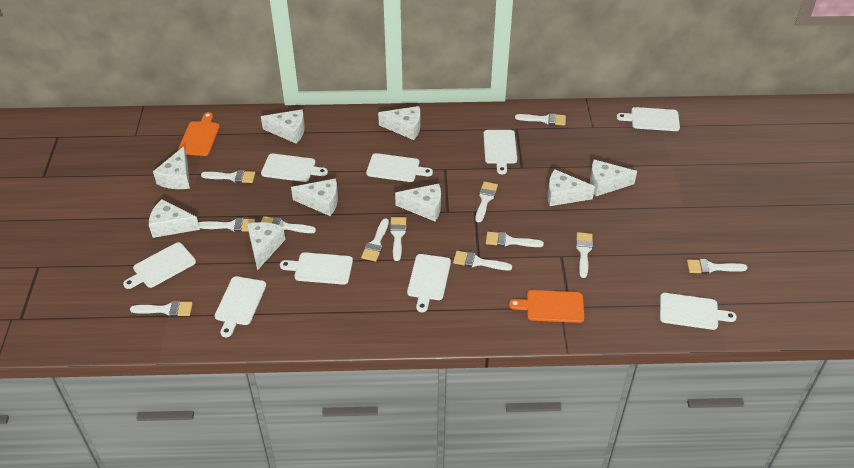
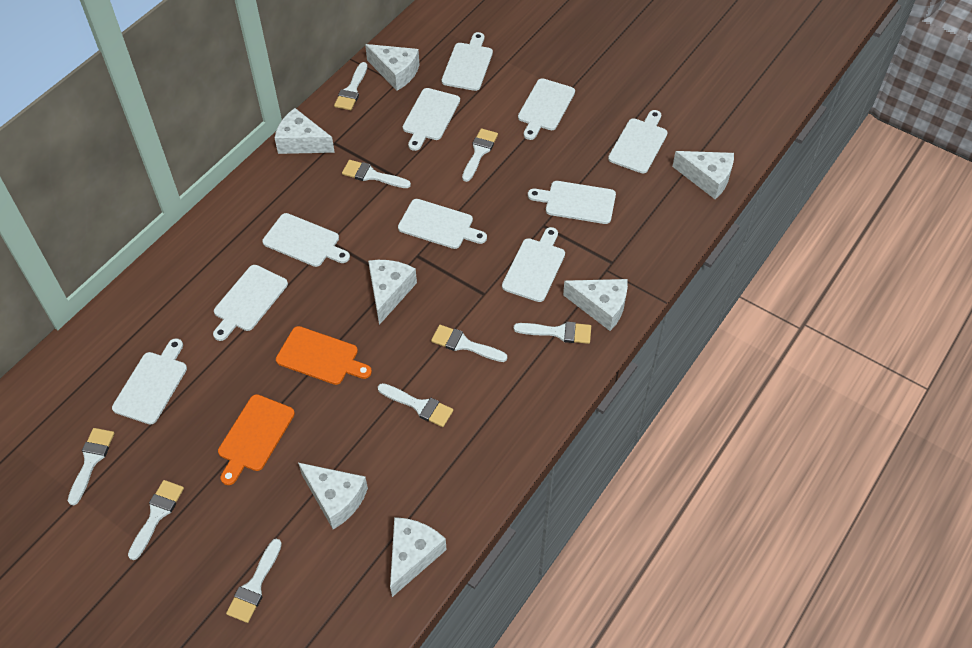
white brush: [130,301,193,317] [198,218,255,232] [201,170,255,183] [261,216,316,233] [361,218,389,262] [390,217,406,261] [453,251,512,271] [475,181,498,222] [486,232,544,247] [515,113,566,126] [576,232,593,278] [687,259,748,274] = 12 -> [68,428,115,505] [128,480,184,560] [226,538,282,623] [334,62,367,110] [342,160,411,188] [378,383,453,427] [431,325,507,362] [462,128,498,182] [513,322,591,344] = 9
white cheese: [149,199,200,238] [153,146,190,189] [247,222,285,270] [261,109,305,144] [291,178,338,216] [378,106,420,140] [395,184,441,221] [547,169,595,206] [590,160,637,196] = 9 -> [275,108,335,154] [298,463,368,529] [365,44,420,91] [368,260,417,325] [390,517,447,597] [563,279,628,331] [672,151,734,199] = 7
white cutting board: [123,242,196,289] [215,276,266,337] [261,154,328,182] [280,252,353,285] [366,153,433,182] [407,254,451,312] [483,130,517,175] [617,107,680,131] [660,293,737,330] = 9 -> [112,338,187,425] [213,265,288,341] [262,213,350,267] [398,199,487,249] [403,88,460,151] [442,32,493,91] [502,227,565,302] [518,78,575,140] [528,181,616,224] [608,110,668,173] = 10

